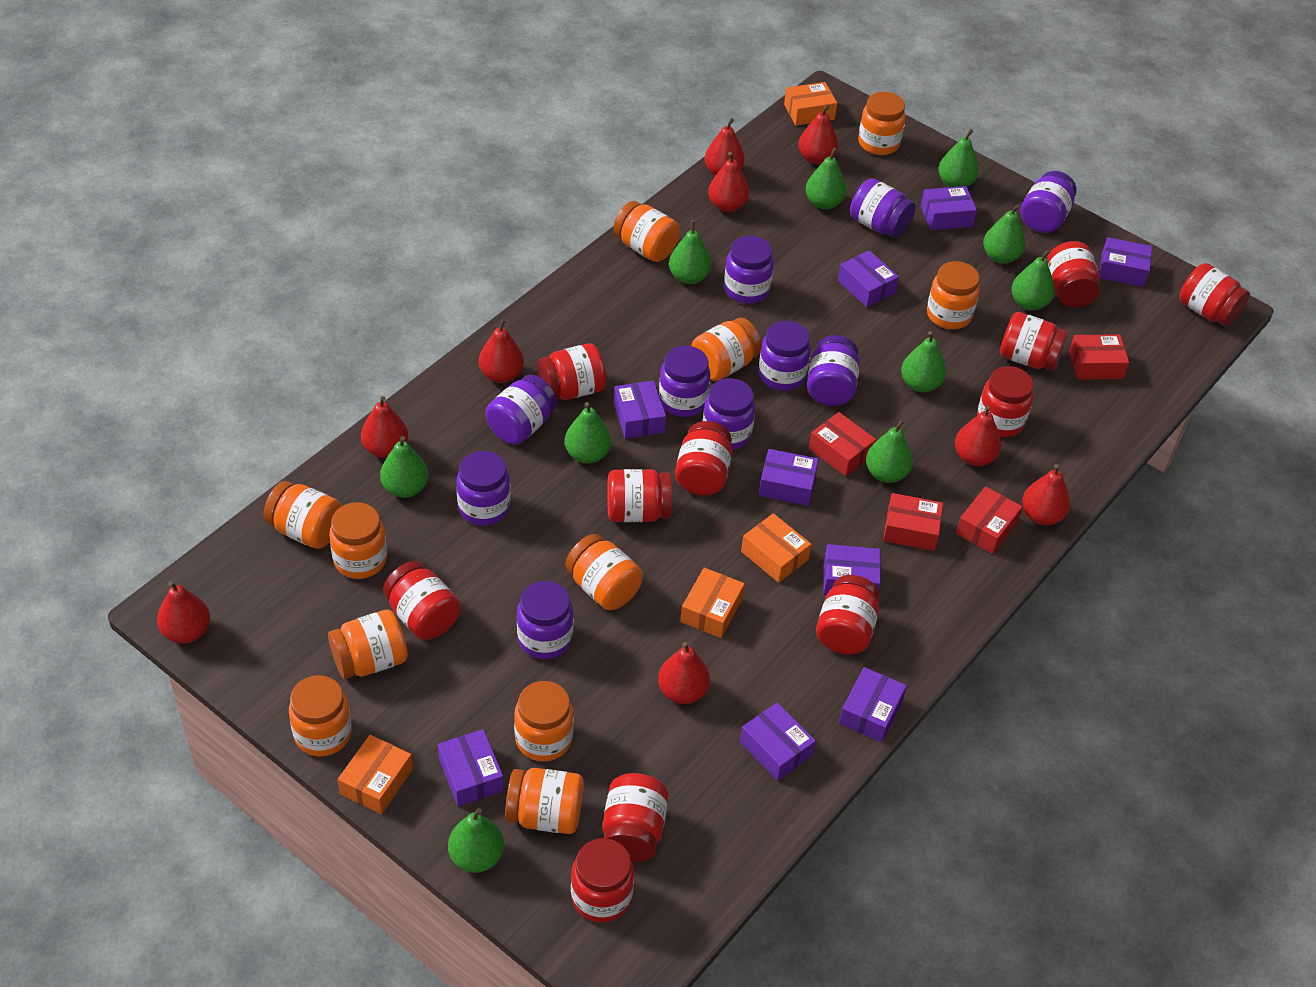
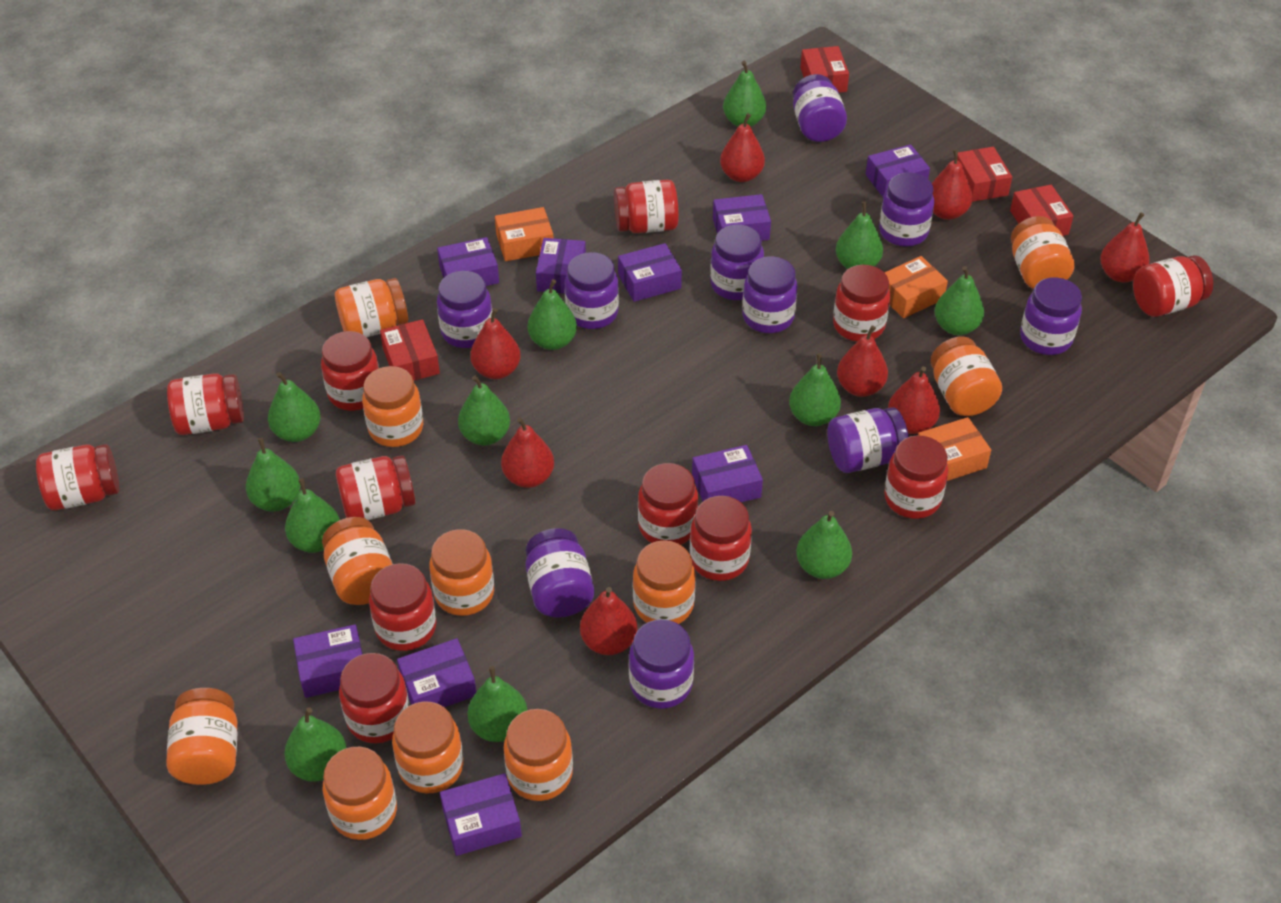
green pear: [380,436,429,498] [448,808,504,873] [565,402,611,463] [669,220,712,284] [806,147,846,210] [866,419,913,483] [901,331,946,392] [939,129,979,187] [983,204,1025,264] [1011,249,1055,311] = 10 -> [246,438,301,512] [268,372,321,442] [284,707,346,782] [285,478,340,553] [458,375,510,446] [468,666,527,742] [528,279,577,350] [723,61,766,127] [789,353,841,426] [796,511,852,579] [836,201,883,269] [935,266,984,335] = 12
orange box: [338,735,413,814] [680,568,745,638] [741,513,811,583] [784,82,837,126] = 4 -> [495,207,553,261] [884,256,948,318] [918,417,991,481] = 3
red jar: [383,561,461,640] [537,343,606,400] [571,838,634,923] [602,773,668,862] [607,469,672,522] [675,421,732,495] [816,575,880,655] [977,366,1034,437] [1000,312,1068,371] [1047,241,1100,308] [1179,263,1250,326] = 11 -> [36,444,119,510] [167,373,244,435] [321,331,379,411] [336,455,416,520] [339,653,410,743] [369,563,437,651] [614,180,679,233] [638,463,698,545] [689,496,752,581] [833,265,890,342] [884,435,948,519] [1133,255,1213,317] = 12
red pear: [157,581,210,644] [361,396,408,458] [479,318,524,383] [658,642,710,704] [705,118,745,176] [708,152,749,212] [798,104,838,165] [955,406,1002,466] [1022,464,1070,525] = 9 -> [470,308,521,379] [501,417,554,488] [580,587,637,655] [720,113,765,182] [837,326,888,397] [888,366,940,434] [932,149,973,220] [1100,212,1150,282] = 8

